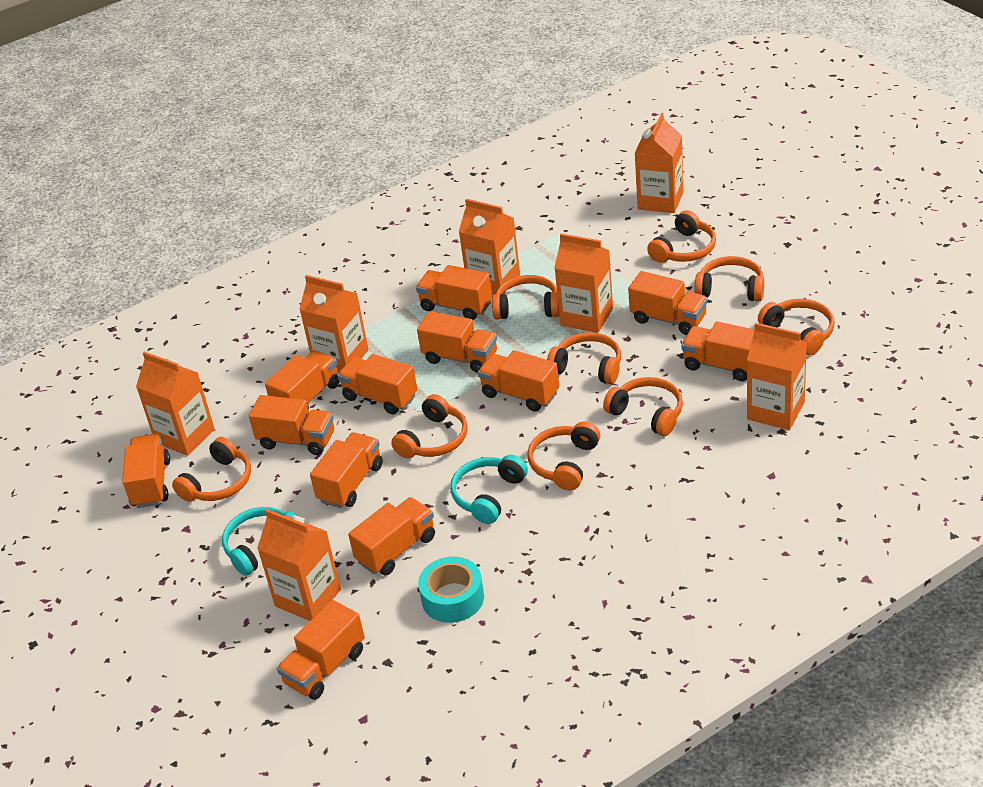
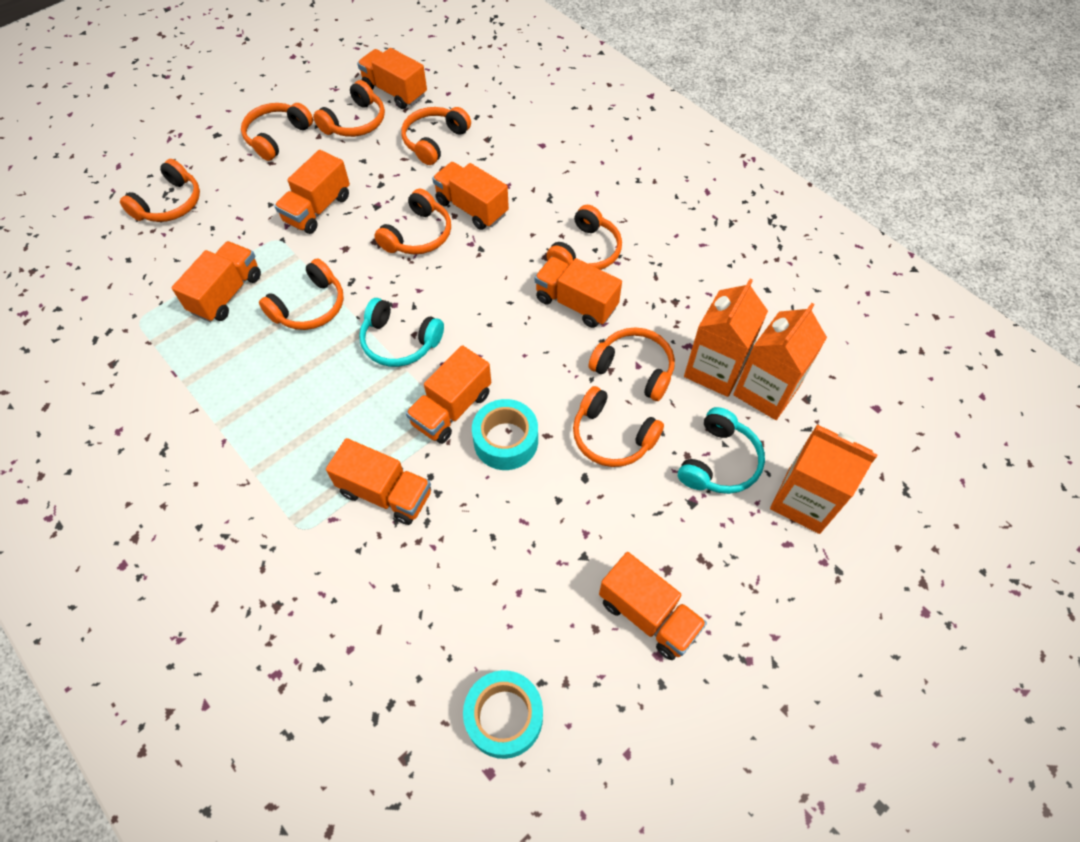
orange carton: [136,352,215,456] [257,509,341,621] [299,275,369,373] [459,199,520,295] [554,233,613,333] [634,113,683,213] [747,323,807,430] = 7 -> [684,279,768,397] [733,303,827,420] [770,424,877,534] = 3
orange truck: [122,434,170,508] [249,395,334,455] [265,350,340,409] [277,600,365,700] [310,432,383,508] [337,354,417,415] [348,497,435,575] [416,265,492,320] [417,311,497,373] [478,350,559,412] [628,271,707,335] [681,321,755,381] = 12 -> [172,241,261,322] [274,150,350,234] [326,438,431,525] [357,48,427,109] [406,345,491,444] [432,162,509,230] [534,257,622,328] [599,552,707,660] = 8
turquoise tape: [418,557,484,623] = 1 -> [463,670,543,759] [472,399,538,470] = 2

